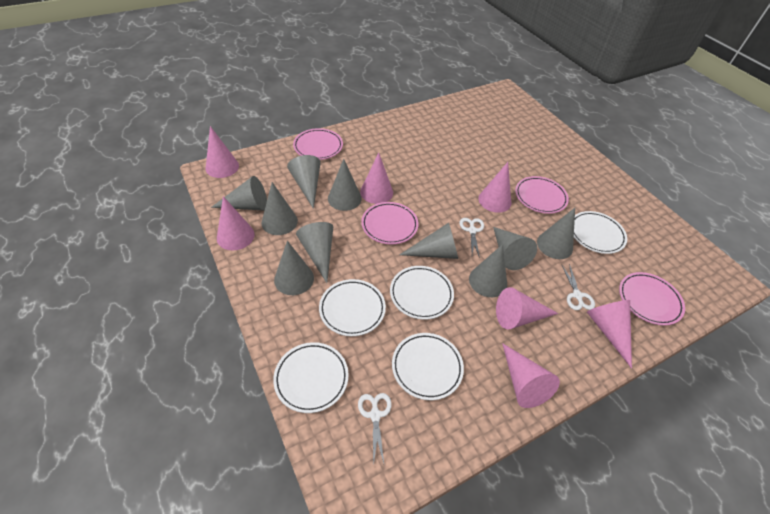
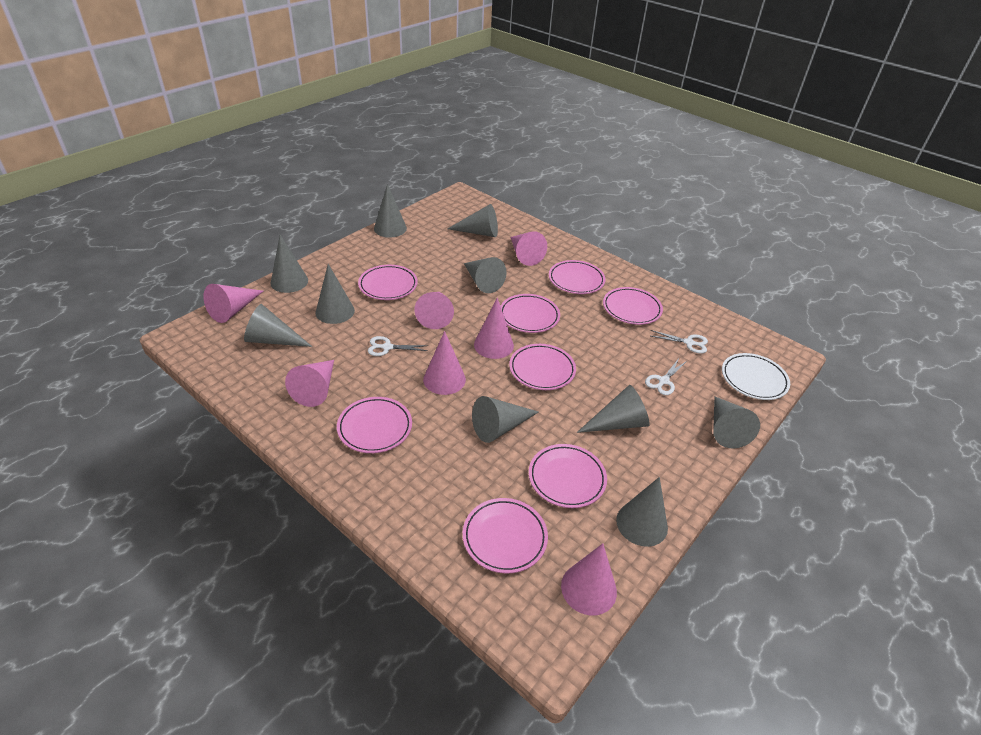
pink plate: [293,128,343,160] [361,202,418,244] [515,176,569,214] [619,272,685,326] = 4 -> [337,397,412,453] [358,265,418,300] [463,498,548,573] [501,294,560,333] [509,344,576,390] [529,444,607,508] [549,260,606,294] [603,287,663,325] = 8
white plate: [273,342,349,413] [319,279,386,336] [390,266,454,320] [392,333,464,400] [574,211,627,254] = 5 -> [722,353,790,400] = 1

